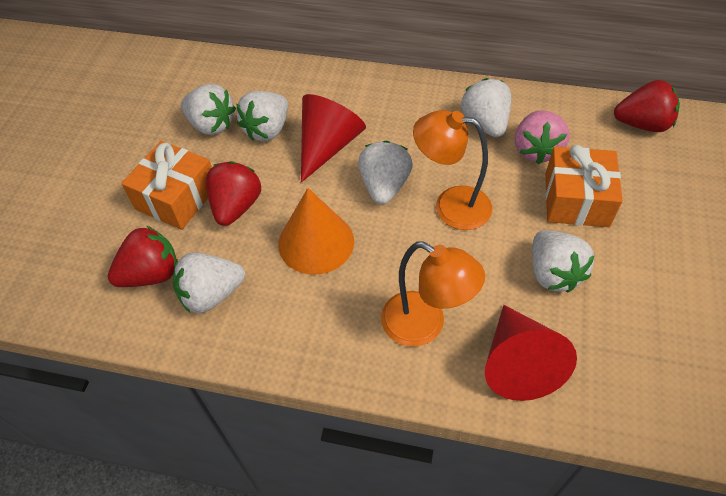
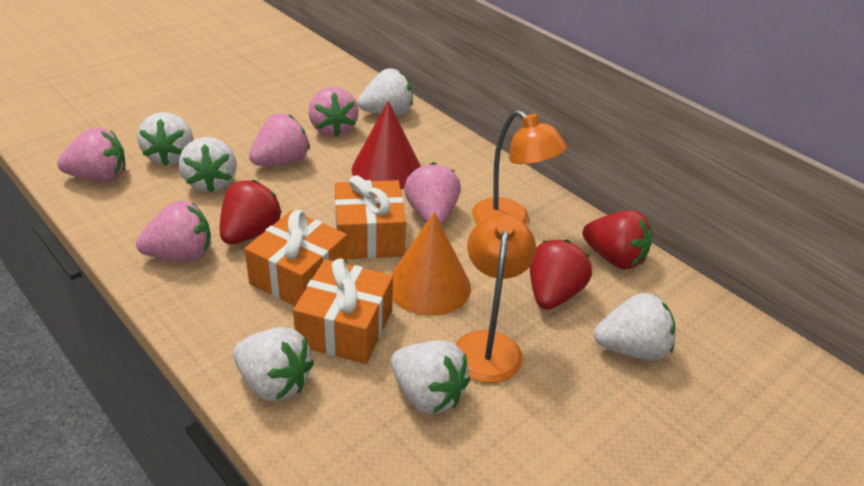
orange gift: [121,141,212,230] [545,145,623,227] = 2 -> [245,210,348,306] [293,258,393,364] [335,175,406,259] = 3
pink strawberry: [515,110,570,164] = 1 -> [57,127,126,182] [136,201,211,261] [249,113,310,166] [309,87,359,137] [404,162,461,225] = 5
red cone: [301,94,366,183] [485,305,577,401] = 2 -> [352,101,421,189] = 1

